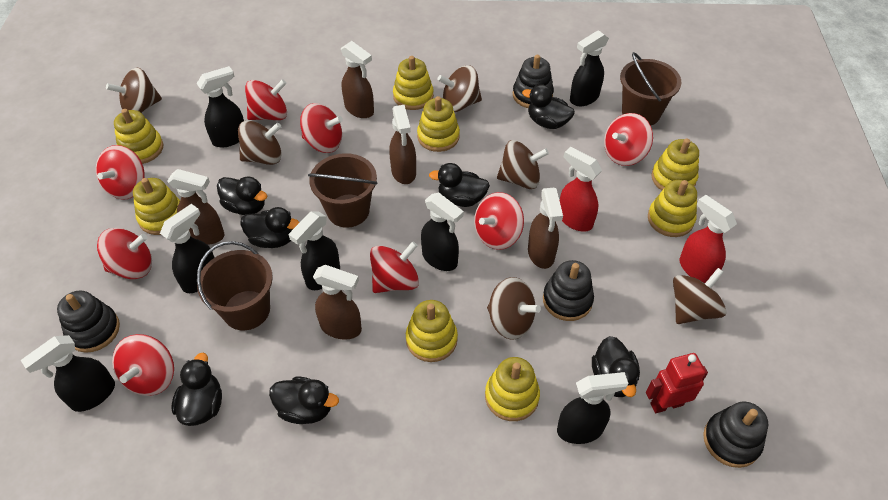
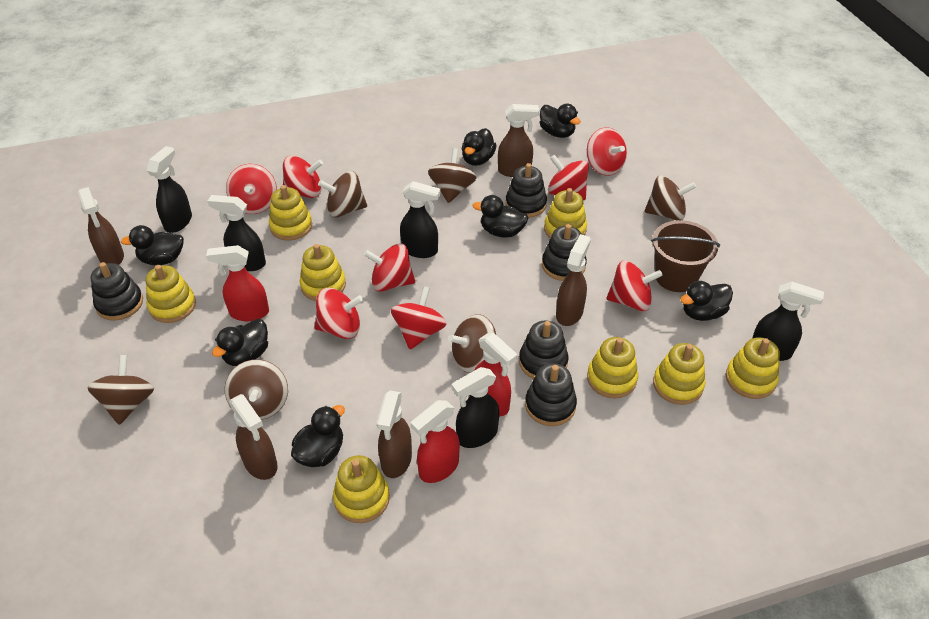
black spray bottle: [21,335,115,412] [160,204,215,293] [197,66,244,148] [289,211,340,290] [421,193,464,271] [557,372,628,444] [570,30,609,106] = 7 -> [147,146,192,233] [208,195,266,271] [400,181,441,258] [452,367,499,448] [752,282,824,361] = 5
black stacking toy: [57,290,120,353] [513,55,554,108] [543,260,594,321] [703,402,768,468] = 4 -> [91,262,143,321] [506,163,547,218] [519,321,568,379] [525,363,577,426] [542,224,587,281] = 5
brown bucket: [197,241,273,330] [308,153,377,228] [620,52,681,126] = 3 -> [651,220,720,292] = 1
red robot: [646,353,708,413] = 1 -> none = 0
red spray bottle: [560,147,602,232] [680,195,737,283] = 2 -> [206,245,269,321] [411,400,460,483] [474,333,518,416] = 3

